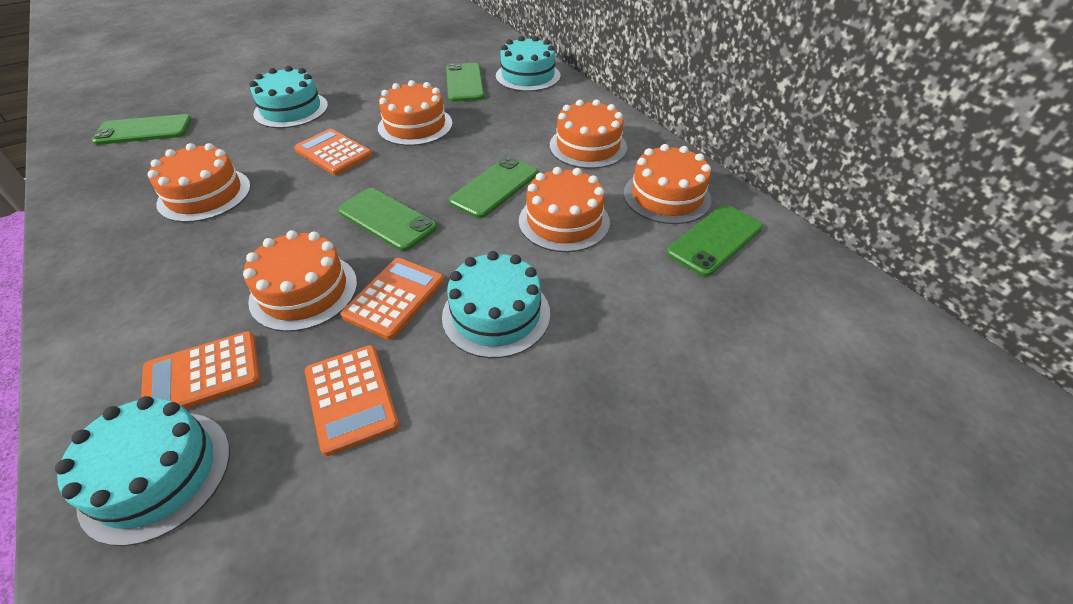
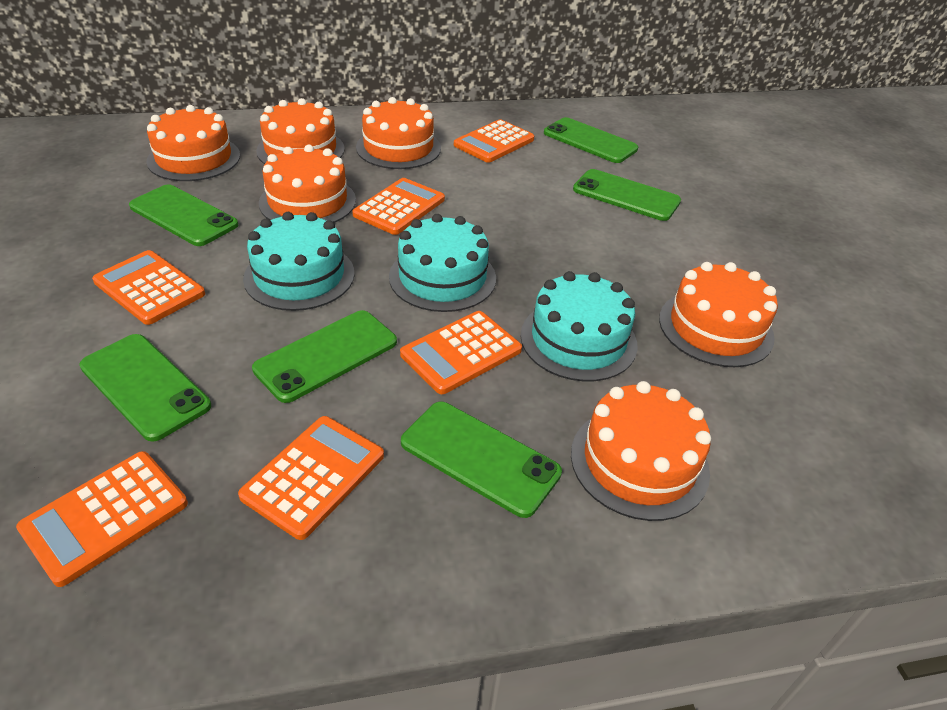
green phone: [92,114,192,145] [338,188,437,251] [446,63,484,102] [449,156,538,218] [667,205,763,276] = 5 -> [79,334,211,442] [129,184,238,246] [252,310,397,403] [401,402,562,518] [544,117,638,163] [573,169,681,221] = 6
orange calculator: [141,331,260,409] [294,129,373,175] [305,345,399,456] [340,258,444,340] = 4 -> [16,451,188,587] [92,250,205,325] [238,416,384,540] [352,178,445,235] [400,311,522,394] [454,119,534,163] = 6
turquoise cake: [55,396,230,546] [250,66,328,128] [442,251,550,358] [496,36,560,92] = 4 -> [243,212,354,311] [389,214,496,312] [521,271,638,381] = 3

